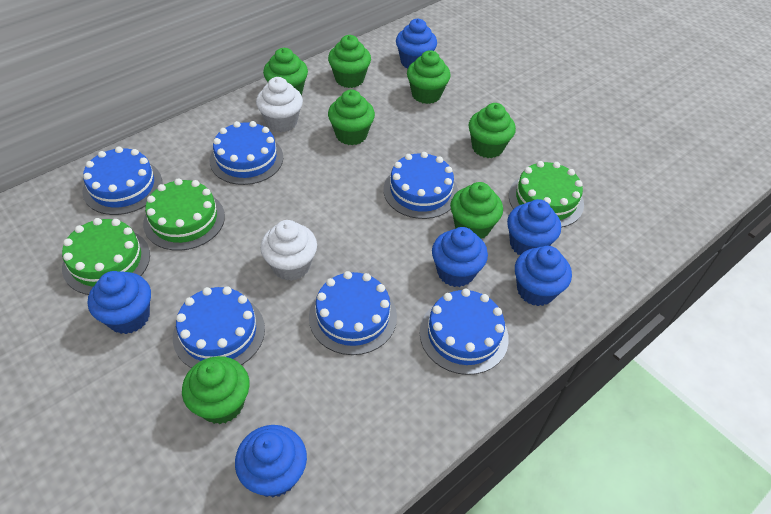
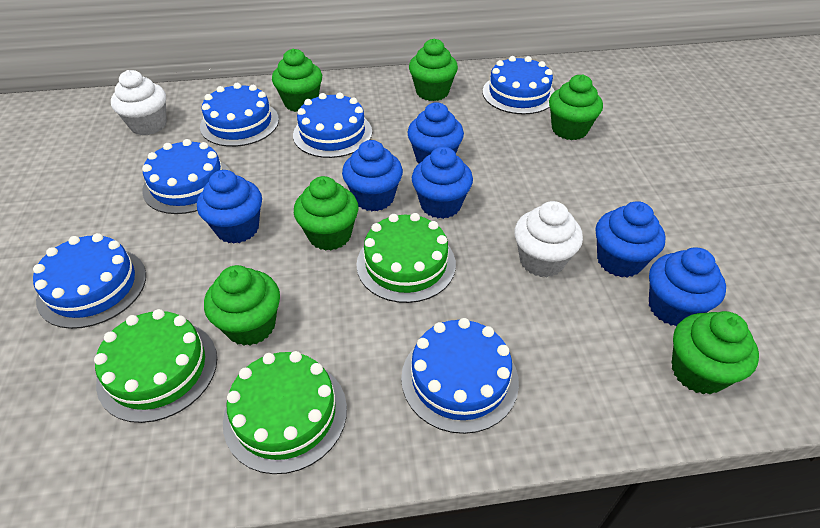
green cupcake: [182,356,250,424] [263,48,308,95] [328,35,371,88] [328,90,375,145] [407,50,451,104] [450,182,503,239] [468,103,516,158] = 7 -> [204,265,280,346] [272,49,322,112] [294,176,359,251] [409,38,458,101] [549,74,603,140] [671,311,759,395] = 6

